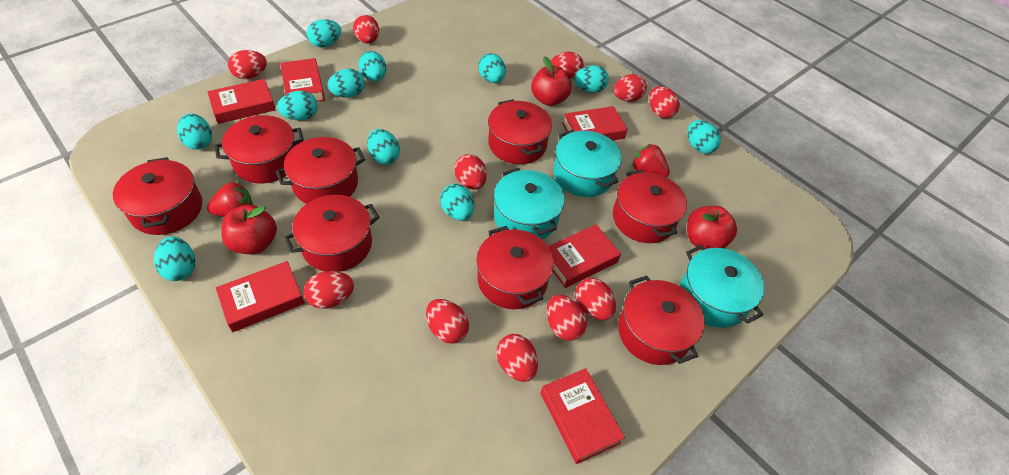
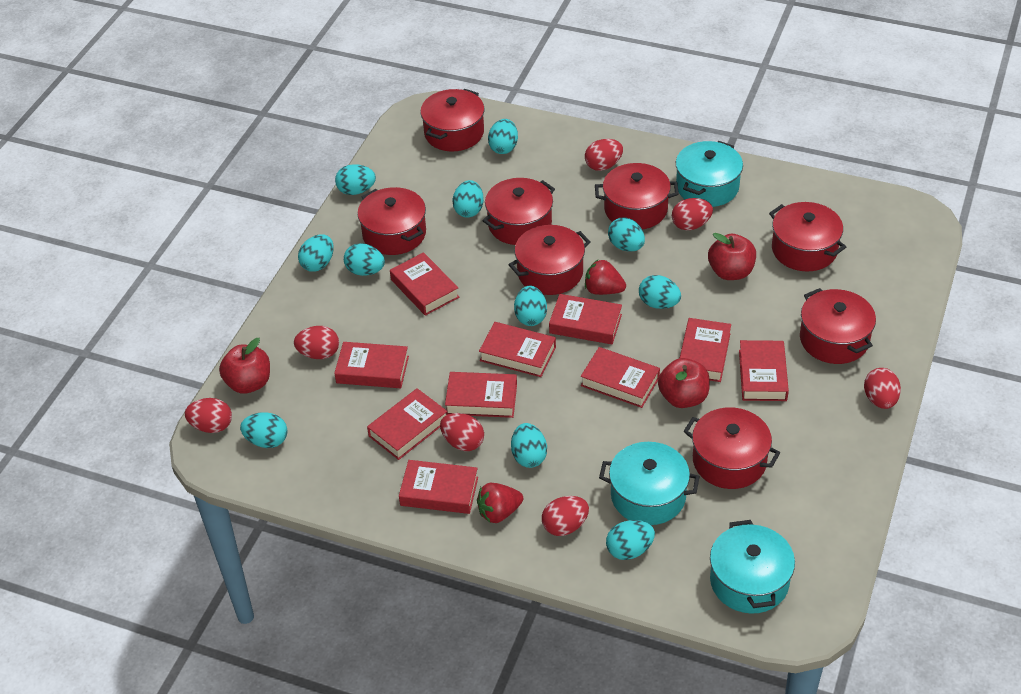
red book: [207,79,276,124] [216,261,305,332] [280,58,325,102] [541,368,625,464] [548,224,621,288] [562,106,628,141] = 6 -> [334,342,409,388] [367,388,447,460] [390,252,459,316] [399,460,478,514] [445,372,517,418] [479,322,556,377] [549,294,622,344] [581,347,660,408] [680,318,731,382] [739,340,789,401] = 10
red egg: [228,50,267,79] [304,271,354,309] [353,15,379,44] [426,299,469,343] [454,154,487,190] [496,334,538,382] [547,295,587,341] [551,52,584,78] [575,278,616,320] [614,74,647,102] [649,86,680,118] = 11 -> [185,398,232,433] [294,326,339,359] [440,413,484,451] [542,496,589,536] [585,139,623,171] [672,198,713,230] [864,368,901,409] = 7

